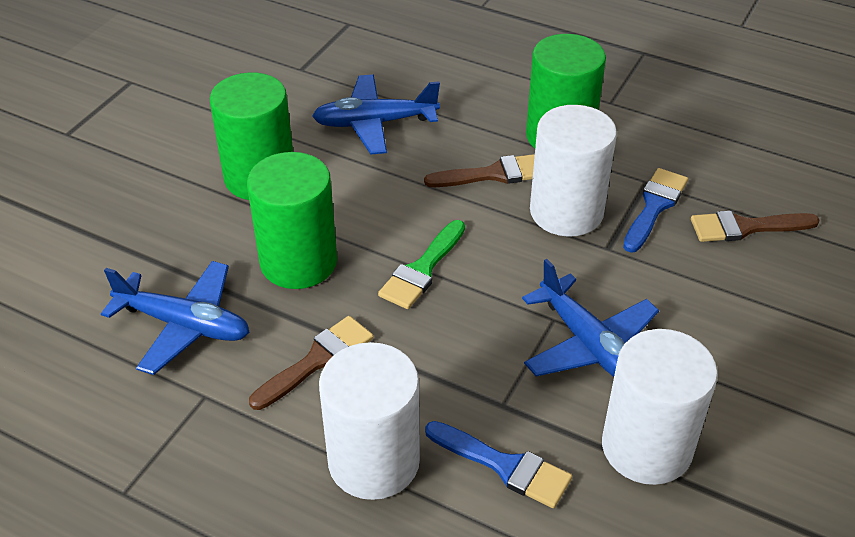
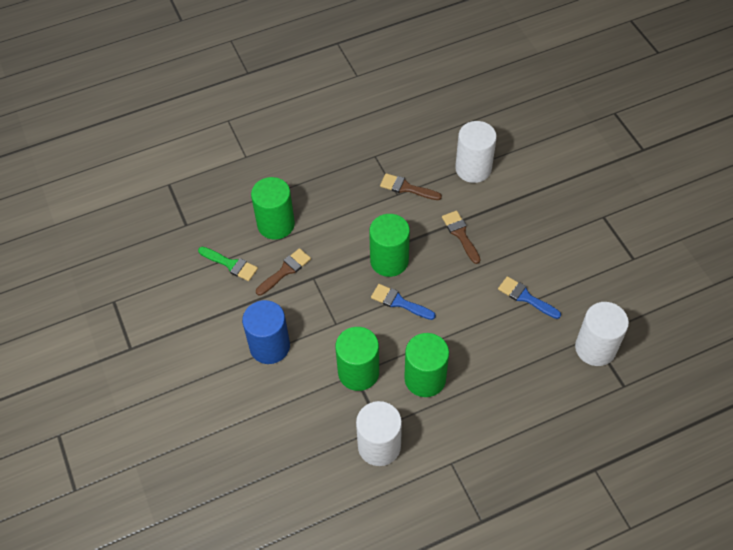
blue cylinder: none = 0 -> [242,300,290,364] = 1
blue plane: [101,261,249,375] [312,74,440,154] [522,259,659,377] = 3 -> none = 0
green cylinder: [210,72,293,200] [247,152,337,289] [526,34,606,148] = 3 -> [251,177,295,240] [335,327,379,391] [369,214,410,277] [404,333,449,397] = 4

